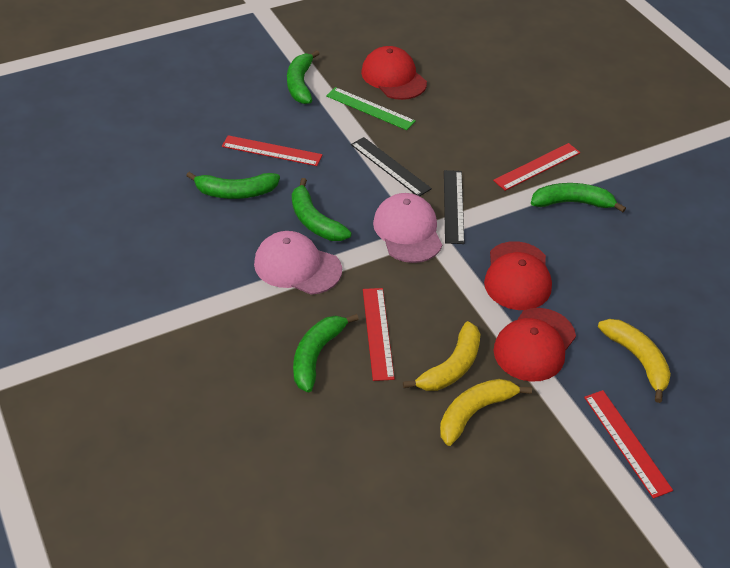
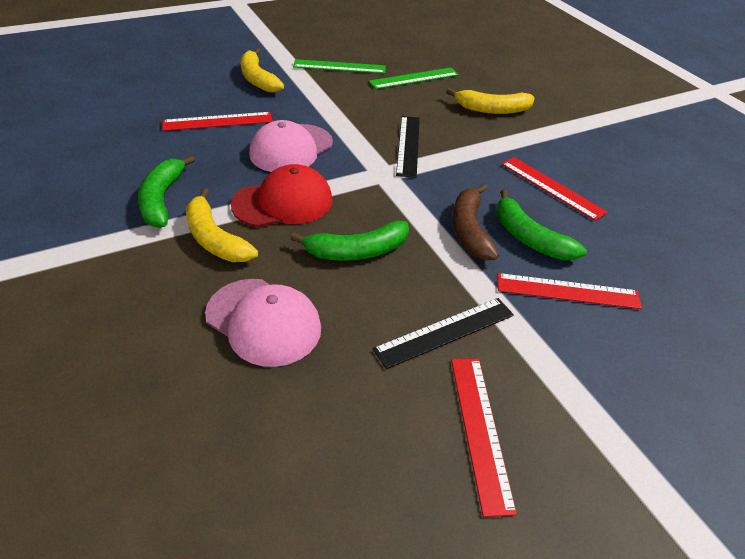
brown banana: none = 0 -> [452,183,499,260] = 1
green banana: [186,172,280,199] [287,50,320,104] [292,178,351,241] [293,314,359,392] [531,183,626,212] = 5 -> [138,155,195,228] [290,221,409,261] [497,190,587,260] = 3
green ruler: [326,87,416,130] = 1 -> [293,59,386,74] [369,67,459,89] = 2
red cap: [361,46,427,100] [484,241,552,310] [493,308,576,382] = 3 -> [231,164,333,227] = 1

